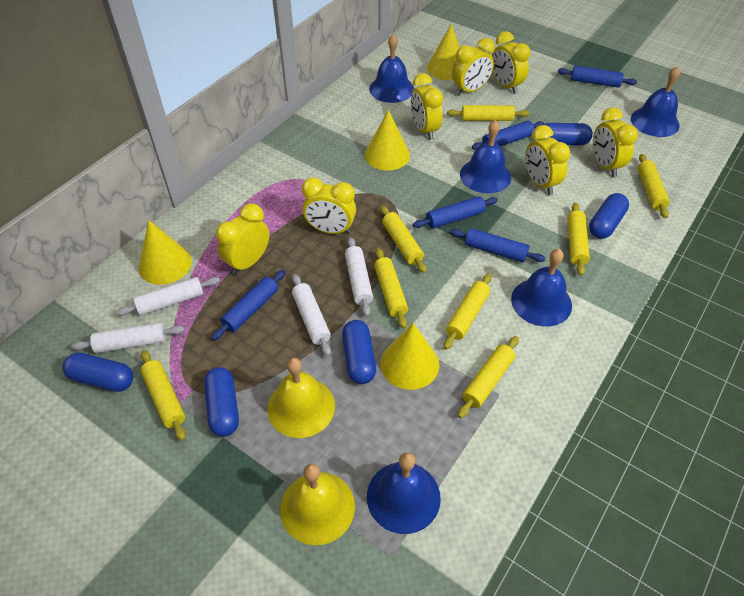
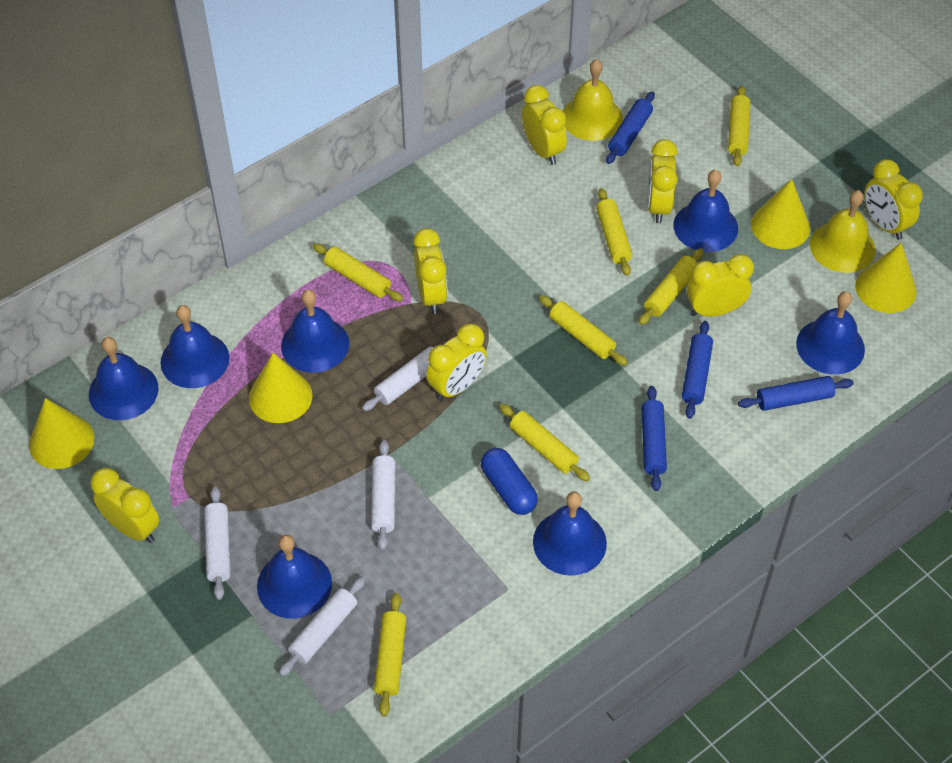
blue bell: [367,452,441,534] [369,34,414,103] [460,120,511,193] [511,249,572,327] [631,66,680,137] = 5 -> [89,337,159,420] [161,305,229,388] [257,535,332,619] [281,289,349,373] [533,491,607,576] [673,170,738,252] [796,291,865,375] = 7
blue capsule: [62,352,133,392] [204,367,239,437] [342,320,376,384] [543,123,593,145] [589,193,629,239] = 5 -> [481,448,538,515] = 1
blue rolling pin: [211,270,286,341] [413,196,498,229] [450,228,545,262] [472,121,544,150] [558,66,637,88] = 5 -> [606,91,655,164] [641,386,667,491] [682,321,713,419] [738,376,854,411] = 4
yellow rolling pin: [140,350,186,441] [374,248,408,329] [381,206,426,273] [444,273,492,350] [447,105,529,121] [458,336,519,418] [567,203,590,276] [638,154,670,218] = 8 -> [313,243,403,301] [374,593,406,716] [499,404,590,481] [539,295,627,366] [596,188,632,276] [639,248,704,325] [728,86,750,166] = 7

